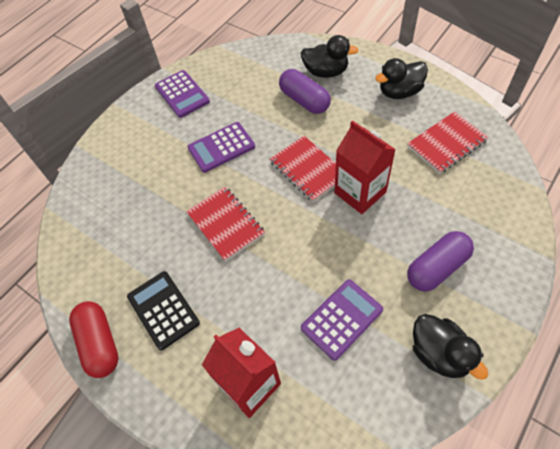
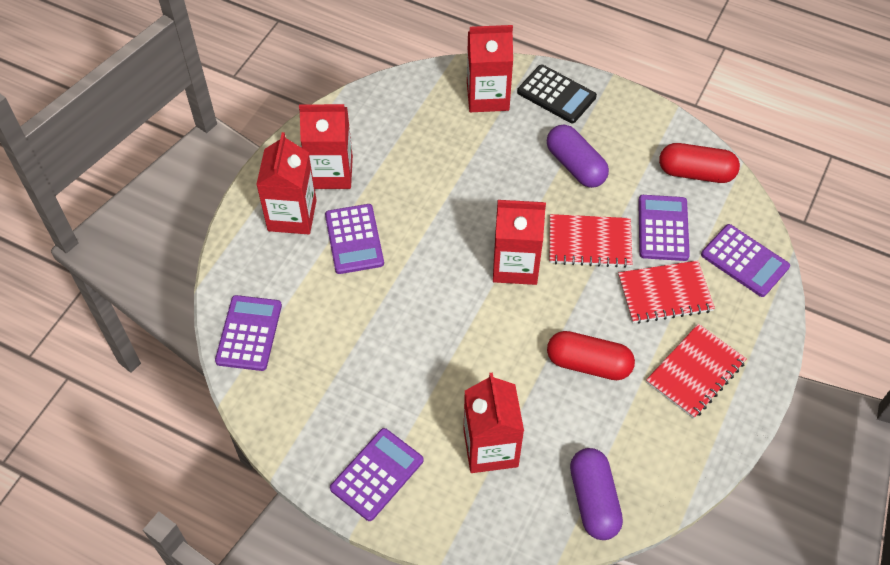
black duck: [301,35,359,78] [375,58,428,99] [413,314,488,380] = 3 -> none = 0
purple calculator: [155,70,210,118] [187,122,255,173] [301,279,383,361] = 3 -> [215,295,282,371] [325,204,384,274] [330,428,423,521] [638,195,690,261] [701,224,790,297] = 5
red capsule: [69,301,119,378] = 1 -> [547,331,635,380] [659,143,740,183] = 2
red carton: [202,328,281,418] [334,120,396,214] = 2 -> [256,132,317,235] [299,104,353,189] [463,372,524,473] [467,25,513,112] [493,200,546,285] = 5

